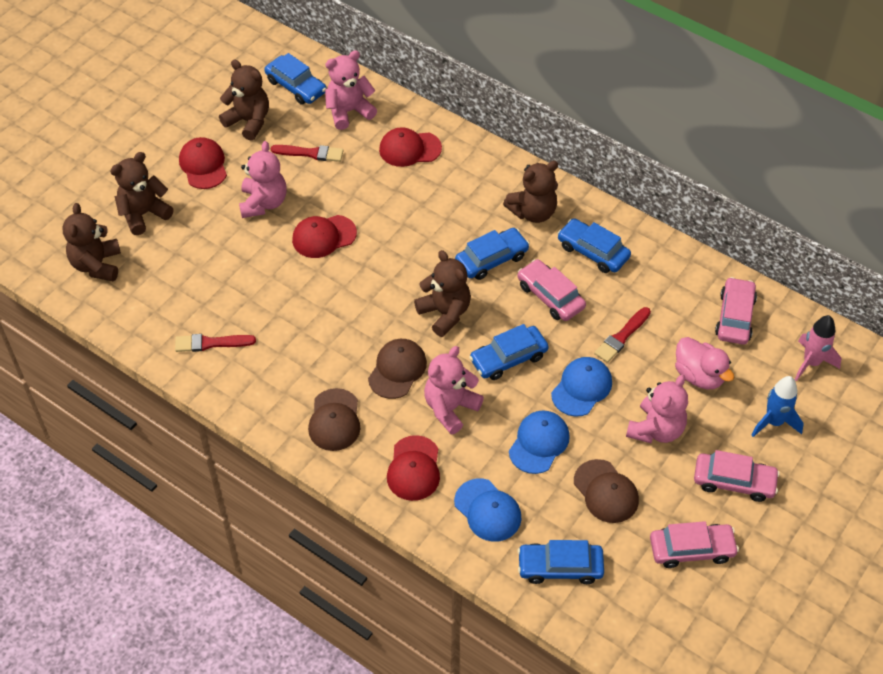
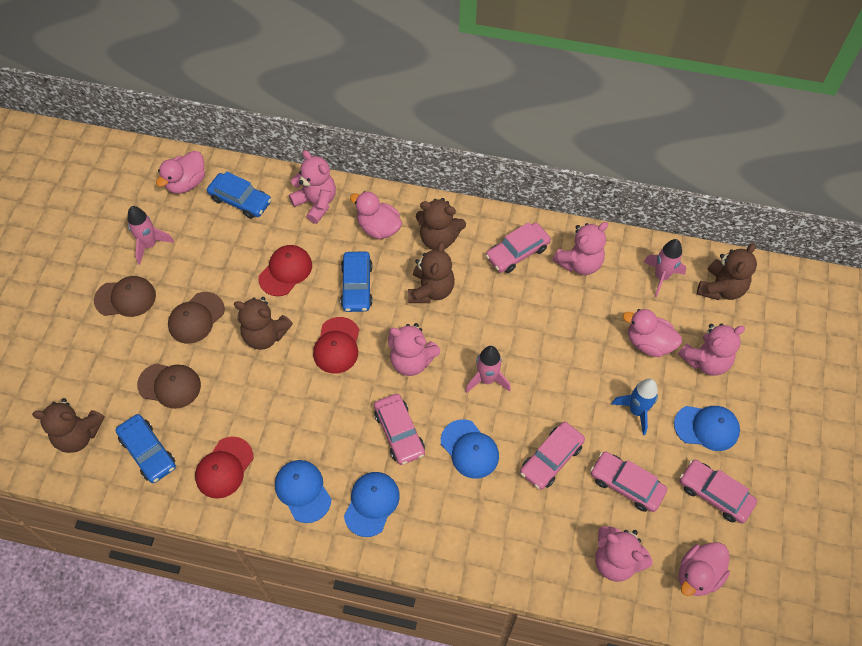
blue cap: [454,478,522,542] [509,410,570,474] [551,357,612,417] = 3 -> [275,460,331,523] [344,472,400,537] [441,419,499,479] [674,406,740,451] = 4
blue car: [264,53,327,105] [455,228,530,280] [469,324,549,380] [518,540,604,584] [558,218,631,273] = 5 -> [116,414,176,483] [207,171,271,219] [340,251,373,312] = 3
pink car: [518,259,586,321] [650,521,739,568] [694,450,780,502] [715,277,757,345] = 4 -> [374,394,425,465] [486,222,551,273] [520,422,585,490] [590,451,667,512] [680,460,757,523] = 5
pink duck: [675,337,734,389] = 1 -> [156,151,205,194] [350,191,402,239] [623,309,682,357] [679,542,730,596] = 4
pink rocket: [795,315,841,381] = 1 -> [127,206,174,265] [465,346,511,393] [644,239,686,297] = 3
pink teddy bear: [239,141,287,218] [325,50,377,130] [424,346,484,435] [626,375,688,444] = 4 -> [289,150,336,224] [388,323,440,376] [552,222,608,275] [595,526,653,582] [678,323,745,376] = 5
red brush: [175,334,256,352] [271,145,344,162] [594,307,651,363] = 3 -> none = 0
red cap: [179,137,227,189] [292,215,357,258] [379,127,442,167] [387,435,440,501] = 4 -> [195,437,253,499] [258,245,312,296] [313,317,359,374] = 3

